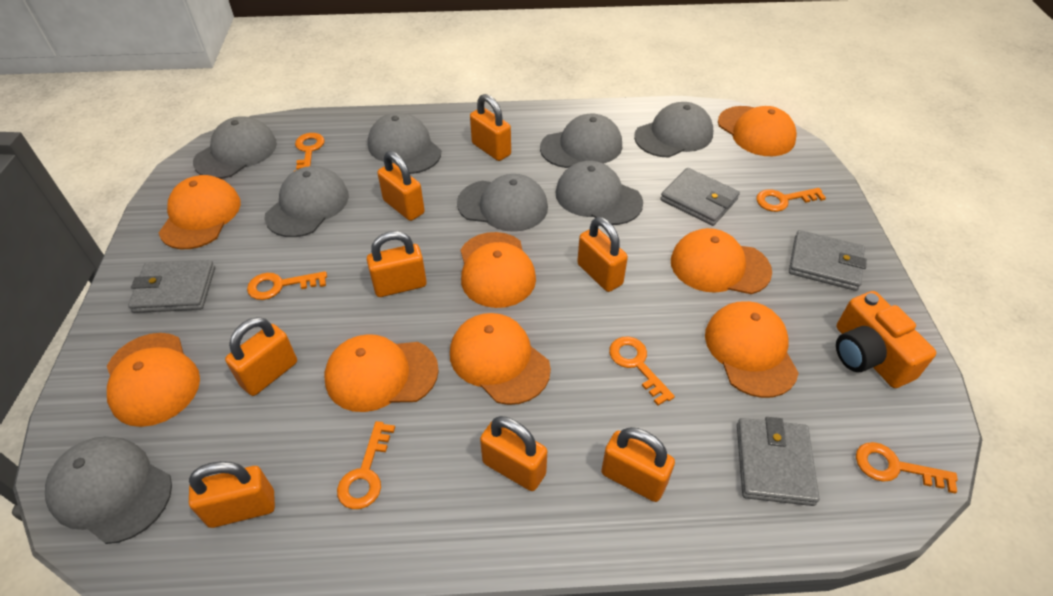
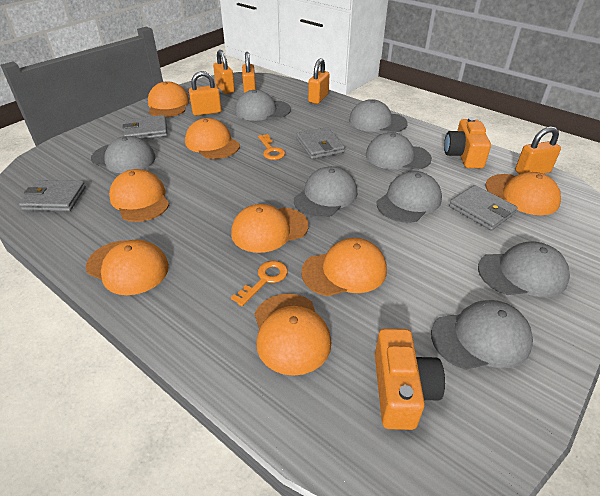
orange camera: [836,291,936,388] = 1 -> [375,328,445,430] [444,117,491,168] = 2
orange key: [247,271,327,300] [294,133,325,171] [337,421,395,509] [609,336,675,406] [756,188,826,212] [856,442,958,494] = 6 -> [231,261,288,307] [258,134,285,160] = 2
orange padlock: [189,461,275,528] [225,317,297,396] [367,231,427,297] [377,151,425,221] [470,94,511,161] [480,416,547,491] [577,217,628,292] [601,427,675,502] = 8 -> [189,71,222,116] [213,50,235,94] [242,52,256,93] [308,58,330,104] [515,126,561,174] = 5

